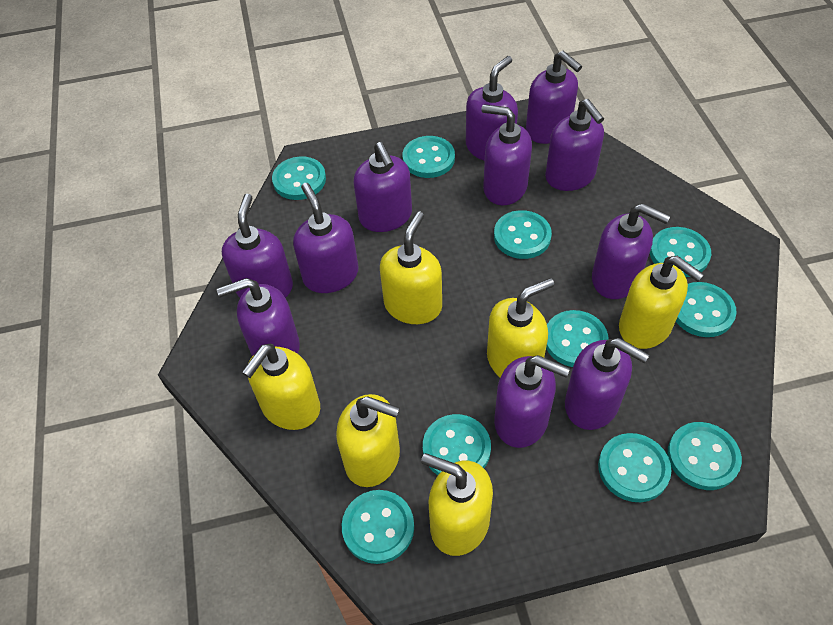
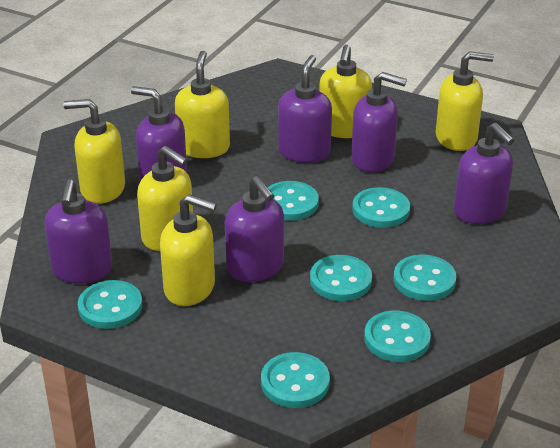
purple soap dispenser: [217,278,300,356] [222,194,293,298] [293,183,358,293] [353,142,412,232] [466,56,518,161] [481,104,532,205] [494,355,570,448] [526,51,582,144] [545,99,604,191] [565,338,649,430] [592,203,670,299] = 11 -> [45,179,113,284] [131,86,187,182] [225,176,284,282] [278,55,332,163] [351,72,407,172] [454,123,514,224] = 6
turquoise button: [272,156,326,200] [342,490,414,564] [402,136,455,178] [423,414,491,475] [494,210,552,259] [546,310,608,367] [598,433,671,502] [650,227,711,277] [668,422,742,490] [676,282,737,337] = 10 -> [78,280,142,329] [261,352,330,408] [268,181,319,221] [310,255,372,301] [352,187,410,228] [364,310,431,362] [394,255,456,301] = 7

